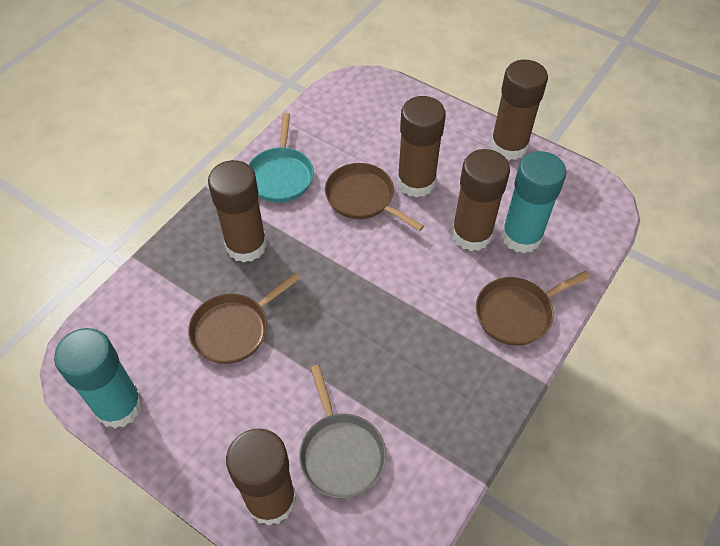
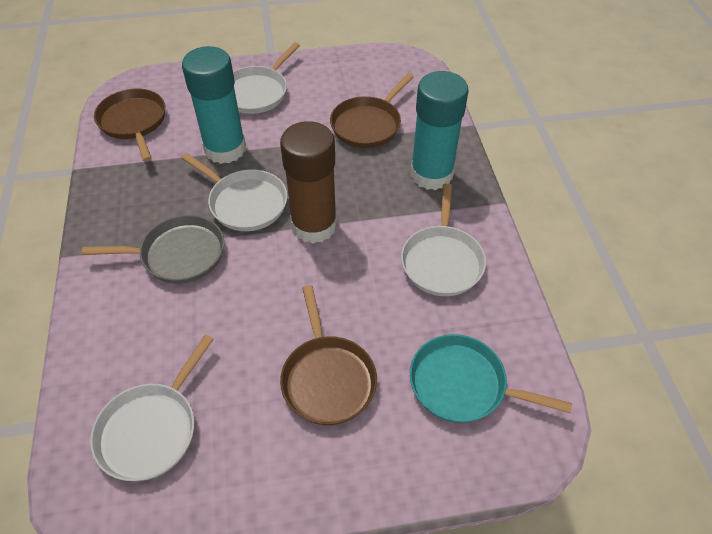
brown glue stick: [208,160,267,262] [226,428,296,526] [397,96,446,198] [451,149,510,251] [490,60,548,160] = 5 -> [280,121,337,243] = 1
white pan: none = 0 -> [90,335,214,481] [181,153,288,231] [233,42,300,114] [401,183,486,296] = 4

